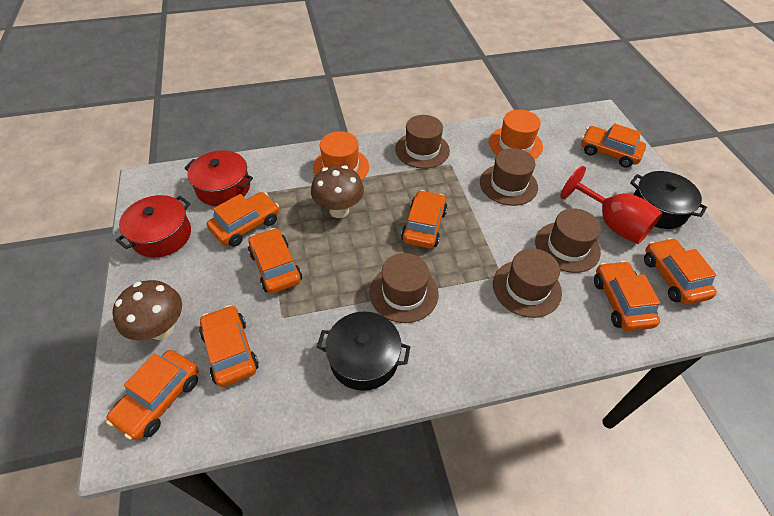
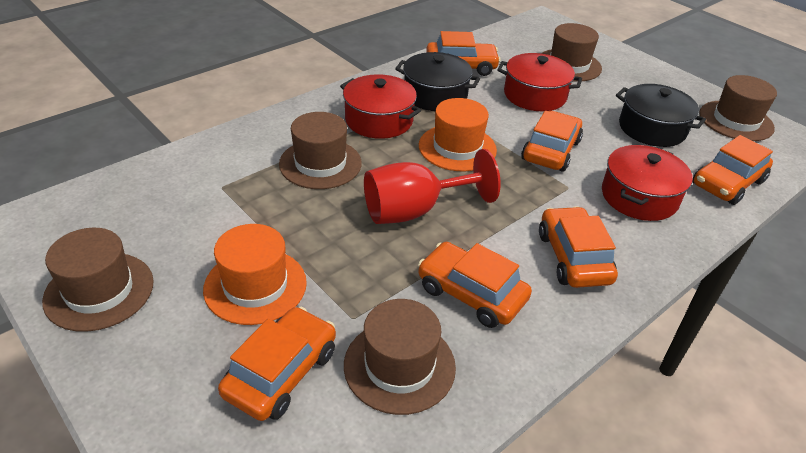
brown mushroom: [112,280,182,340] [311,165,364,218] = 2 -> none = 0
orange car: [106,350,199,440] [199,305,259,387] [207,192,279,247] [248,228,302,294] [401,190,447,248] [581,123,646,168] [594,261,660,331] [644,238,717,305] = 8 -> [218,307,336,421] [418,242,532,328] [426,31,501,76] [521,111,583,171] [539,206,618,288] [693,135,773,205] = 6
red pot: [116,195,191,258] [184,150,253,206] = 2 -> [340,74,421,139] [497,53,582,111] [602,145,693,221] = 3

